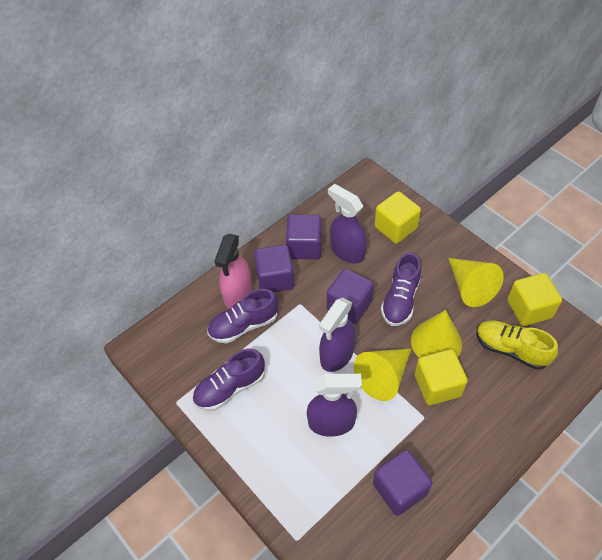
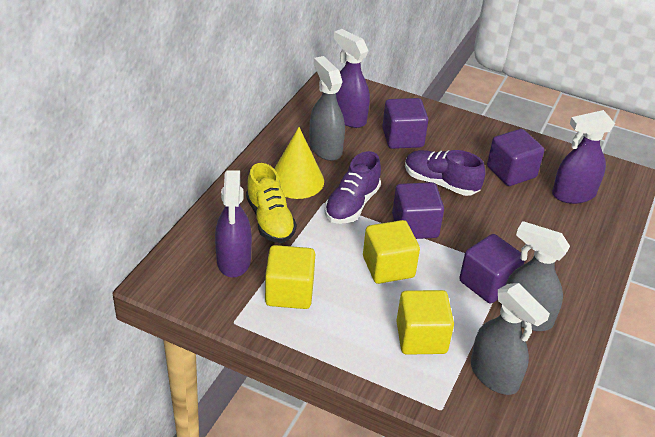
grey spray bottle: none = 0 -> [309,56,345,161] [471,283,550,395] [501,221,570,331] = 3
pink spray bottle: [214,234,252,309] = 1 -> none = 0
purple shoe: [192,348,265,411] [207,289,278,343] [381,253,421,326] = 3 -> [324,151,381,224] [405,150,485,196] = 2
yellow cone: [354,348,411,401] [411,310,462,358] [448,258,504,307] = 3 -> [274,127,324,199] = 1

